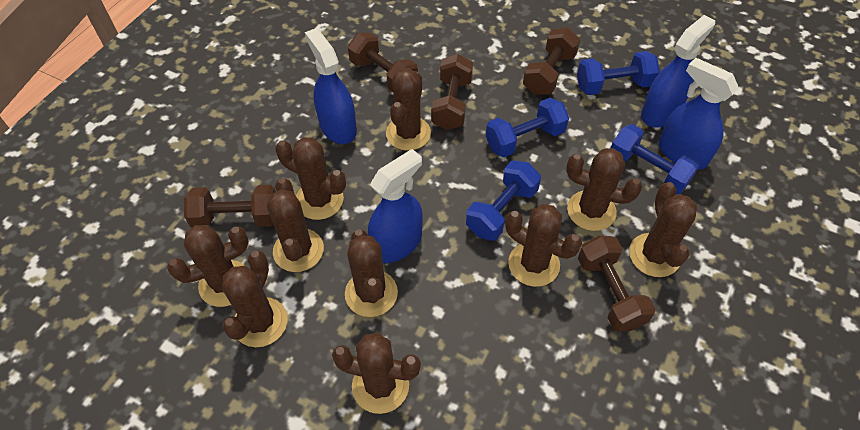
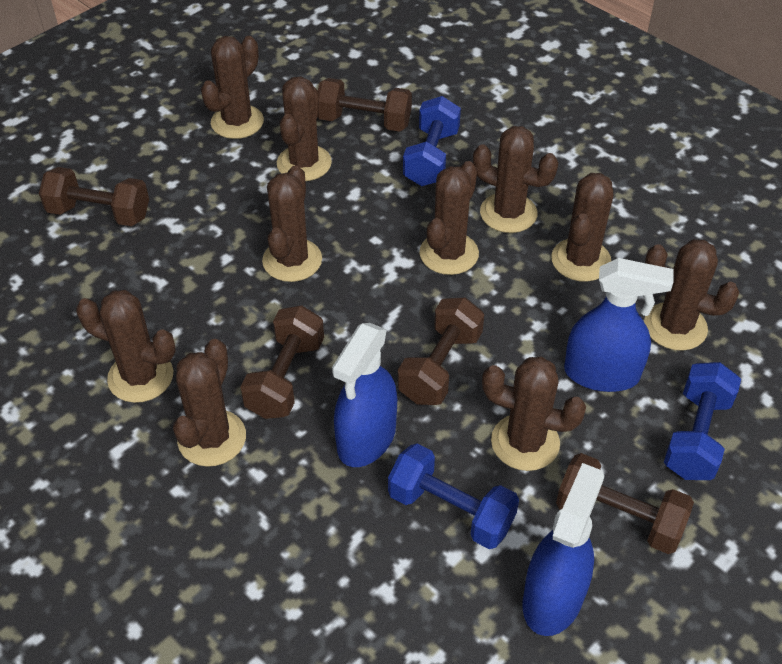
blue dumbbell: [466,161,541,241] [486,98,569,157] [577,51,660,95] [611,124,700,195] = 4 -> [388,444,519,549] [403,96,461,186] [664,362,741,480] = 3
blue spray bottle: [305,28,357,144] [368,149,423,263] [641,15,715,127] [659,58,739,170] = 4 -> [332,323,397,467] [522,463,604,636] [564,258,673,392] = 3

